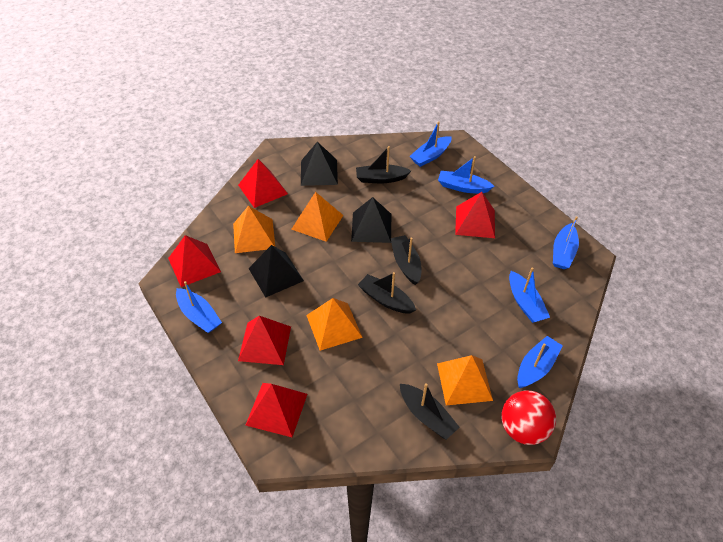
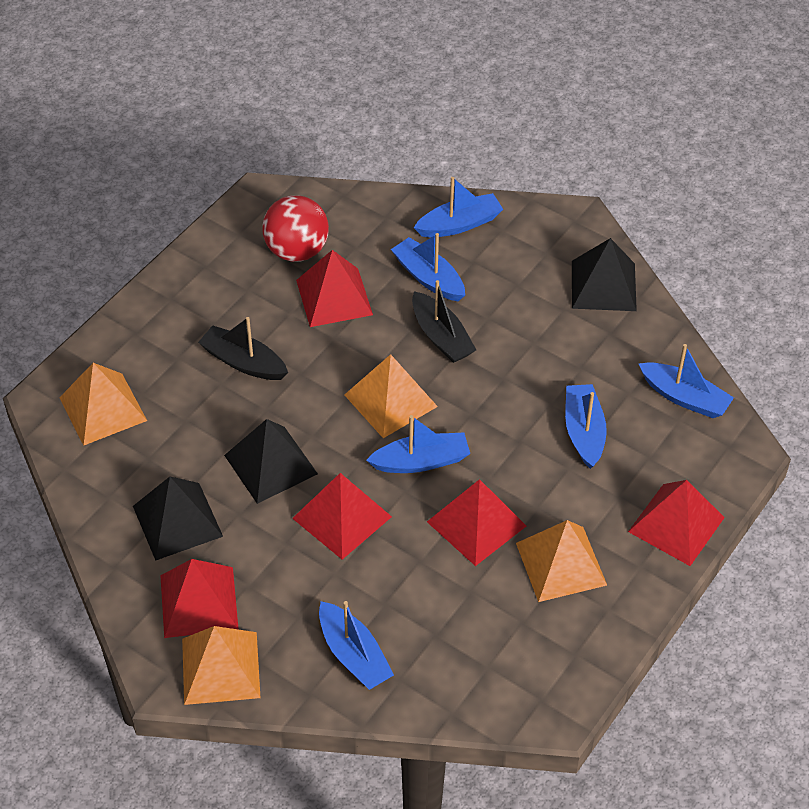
black boat: [356,146,411,183] [358,272,416,314] [391,235,421,285] [400,383,459,440] = 4 -> [198,317,288,380] [412,280,476,363] = 2

